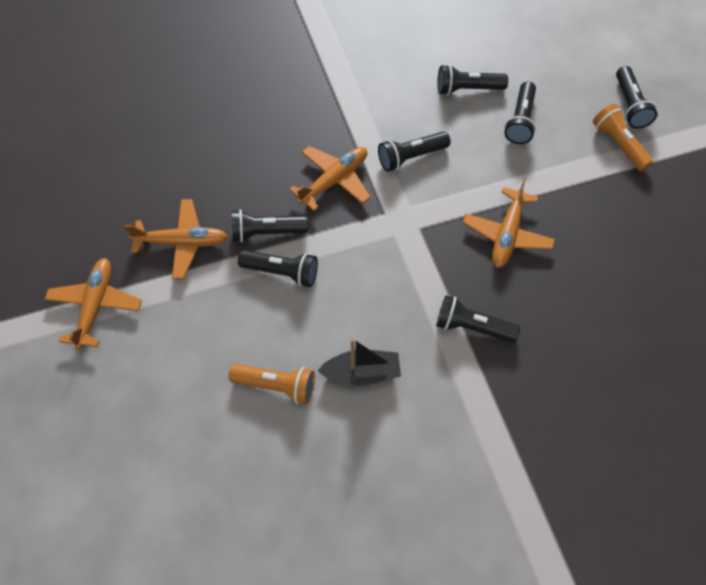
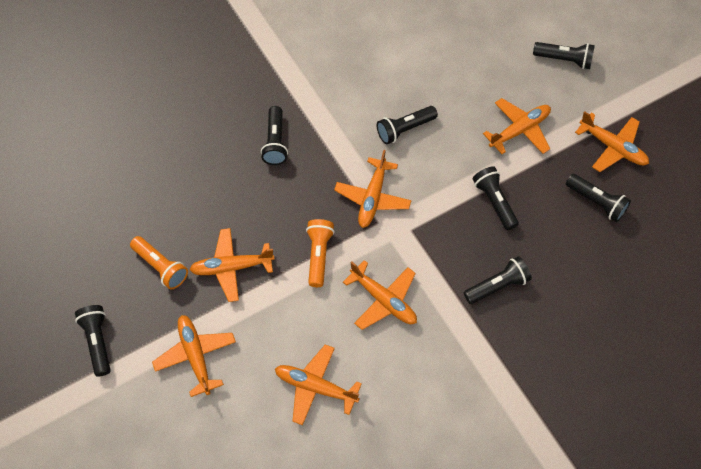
black boat: [317,338,401,386] = 1 -> none = 0
orange plane: [45,258,142,349] [125,199,228,279] [289,146,371,211] [463,178,555,268] = 4 -> [152,315,236,397] [189,228,275,302] [275,344,362,425] [334,150,411,228] [343,260,417,330] [483,98,551,154] [575,111,649,172] = 7

